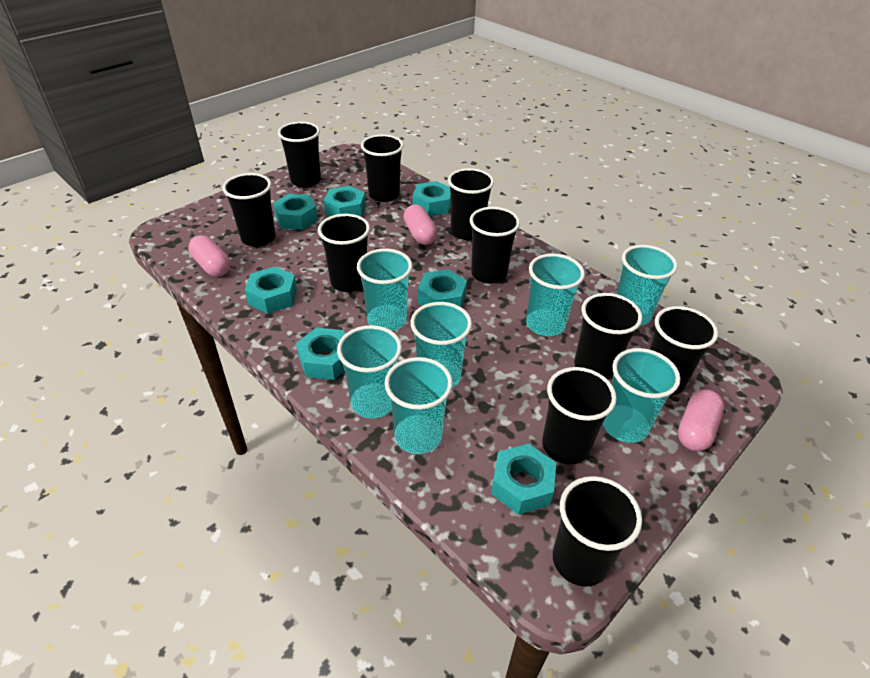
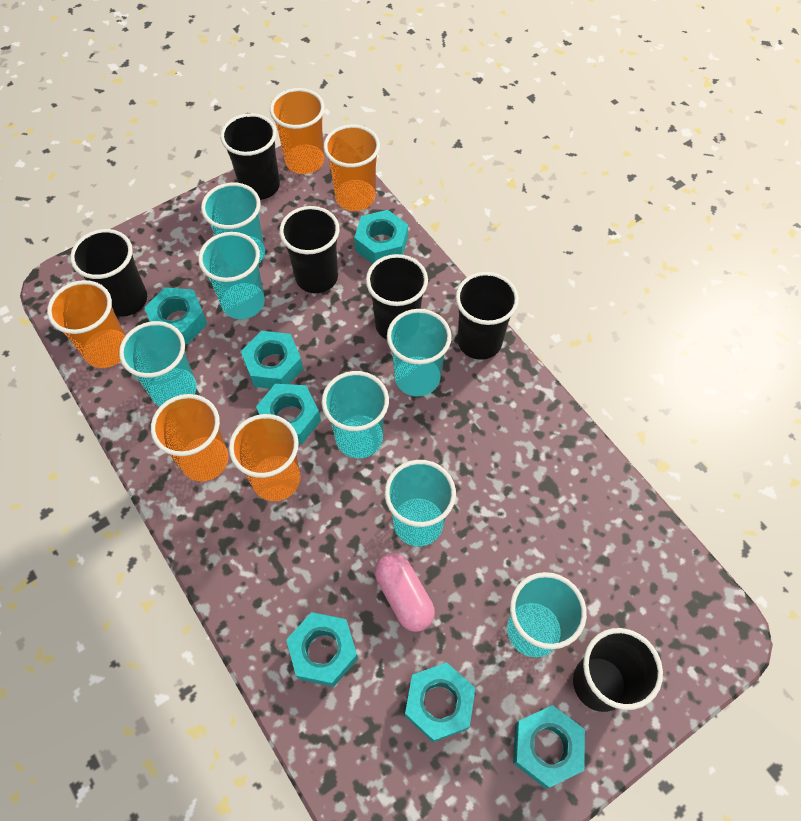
black cup: [222,173,276,247] [278,122,321,188] [318,214,370,292] [361,134,404,202] [448,168,494,240] [470,207,520,284] [542,367,617,464] [553,476,642,587] [574,293,642,380] [649,306,718,395] = 10 -> [70,229,147,317] [220,113,280,200] [279,206,340,293] [366,254,428,340] [455,272,519,360] [573,628,663,712] = 6
orange cup: none = 0 -> [47,280,126,368] [151,394,229,482] [229,414,301,501] [270,88,325,174] [323,125,380,211] = 5
pink capsule: [189,235,230,277] [404,205,437,245] [678,390,724,451] = 3 -> [375,553,435,632] = 1

